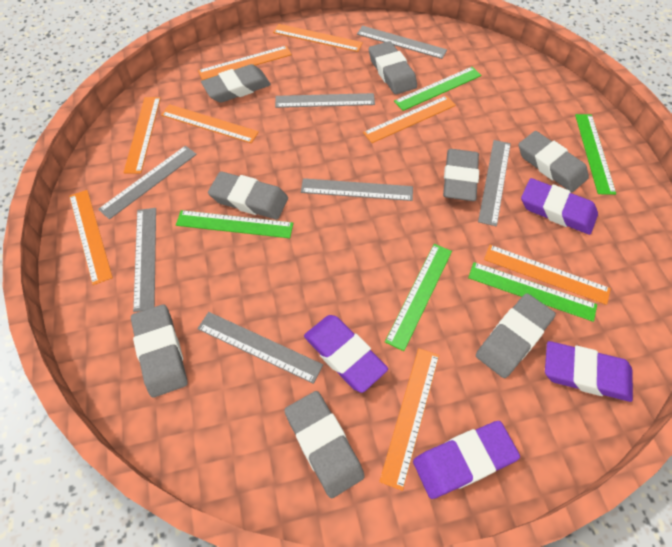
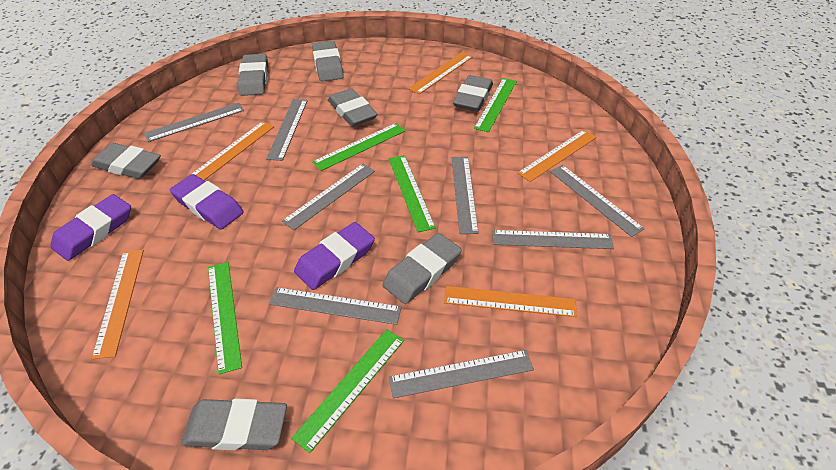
grey eraser: [131,304,188,398] [201,64,271,103] [208,171,288,220] [284,391,365,498] [369,41,417,94] [443,149,479,201] [476,293,556,378] [519,131,589,192] = 8 -> [91,143,161,179] [181,398,287,450] [238,54,268,96] [312,41,344,82] [328,88,377,127] [382,233,462,304] [453,75,493,112] = 7
grey ruler: [98,146,197,219] [133,208,156,312] [197,312,323,384] [275,93,375,108] [301,178,413,201] [357,26,447,59] [478,140,511,226] = 7 -> [144,103,244,142] [266,99,308,161] [269,287,401,325] [282,164,375,230] [389,350,534,398] [452,157,479,234] [492,230,614,249] [550,165,645,237] = 8
orange ruler: [69,190,113,285] [123,97,161,174] [161,104,259,143] [198,46,292,80] [273,24,363,52] [363,96,456,143] [379,348,439,491] [484,245,611,305] = 8 -> [92,250,144,359] [189,121,274,180] [408,52,473,94] [444,286,577,317] [517,130,596,182] = 5
purple eraser: [304,315,388,393] [413,421,520,499] [521,178,598,235] [545,341,633,402] = 4 -> [50,194,131,261] [170,174,244,230] [294,222,375,290] = 3

